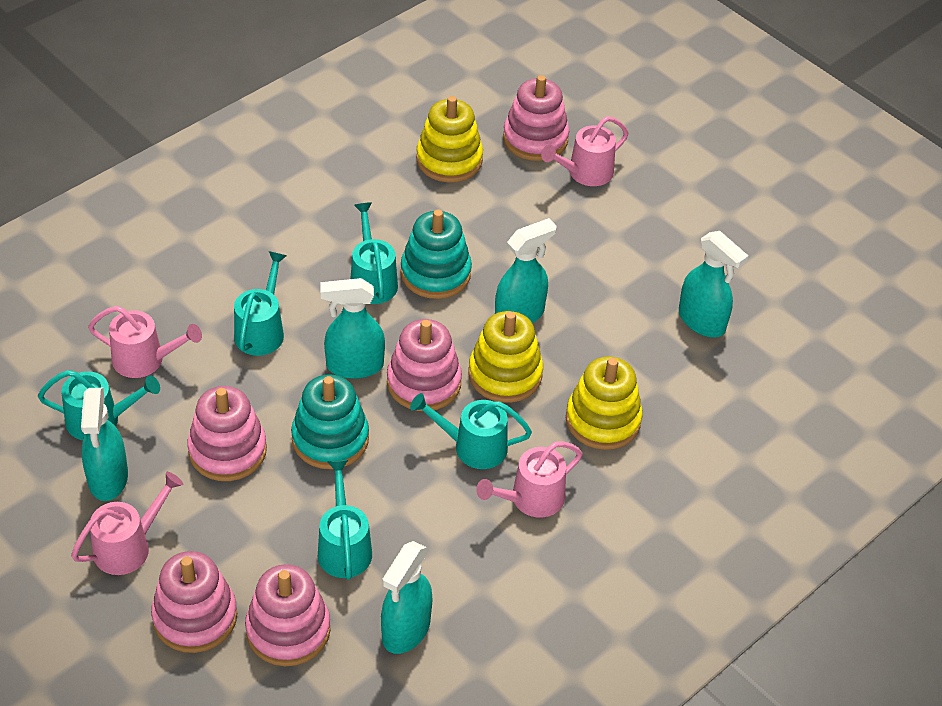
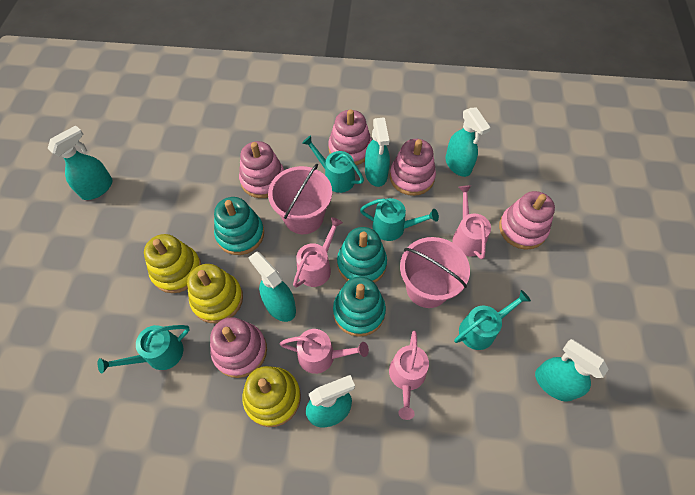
pink bucket: none = 0 -> [268,164,332,234] [400,237,470,308] = 2
turquoise spray bottle: [81,388,128,501] [320,278,385,379] [381,541,432,654] [495,218,557,323] [679,231,749,337] = 5 -> [48,125,113,200] [248,251,296,322] [306,375,355,427] [365,118,390,187] [446,107,491,177] [535,339,608,402] = 6
turquoise stacking toy: [291,374,369,469] [401,210,472,299] = 2 -> [214,197,264,255] [333,277,386,337] [337,227,387,283] = 3
turquoise watering can: [38,370,160,440] [234,251,287,356] [318,460,372,580] [350,202,398,304] [410,393,532,469] = 5 -> [98,325,190,374] [302,135,364,193] [360,198,439,241] [454,290,531,350] = 4

